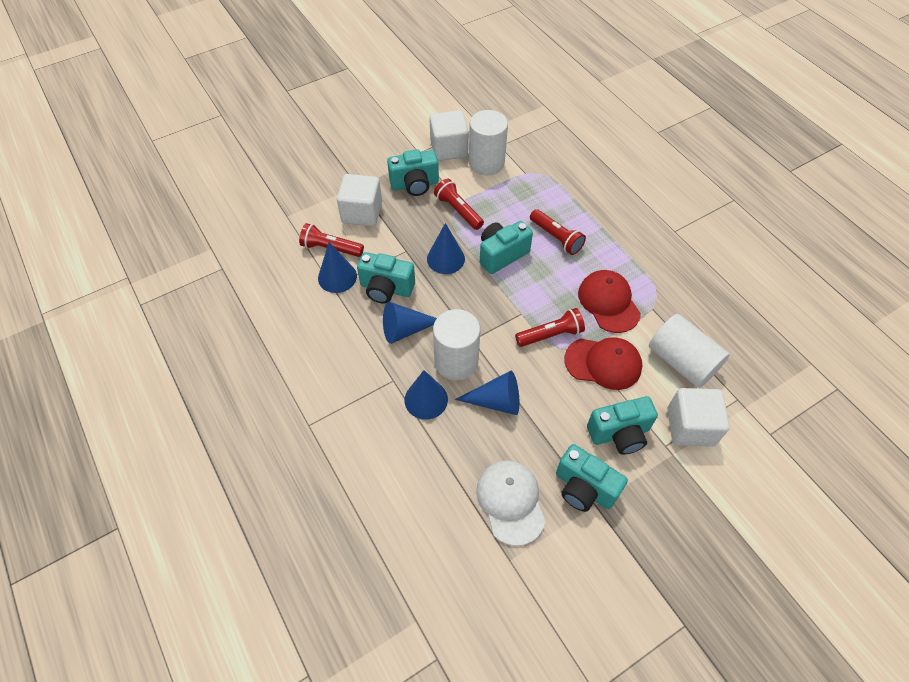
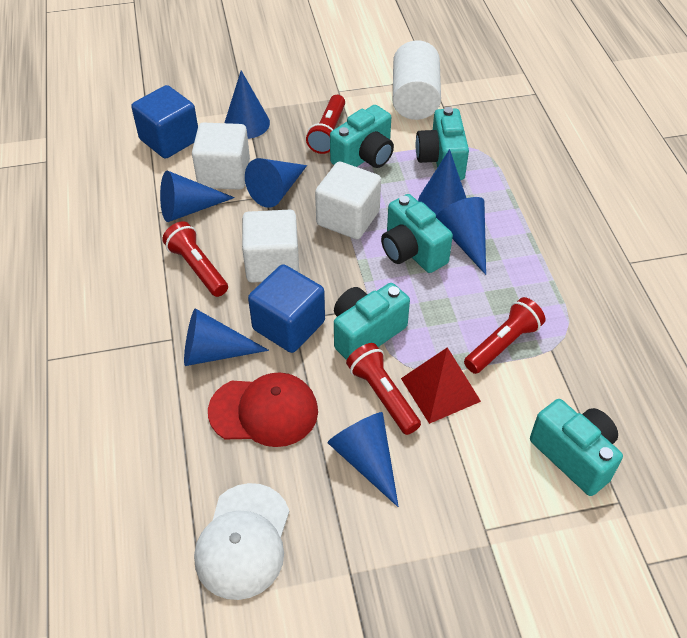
blue cone: [318,242,357,293] [383,302,437,344] [405,370,448,420] [427,223,465,274] [455,371,519,415] = 5 -> [160,171,235,222] [184,309,269,366] [224,70,270,139] [245,158,307,208] [327,412,399,507] [418,149,466,216] [436,197,486,275] = 7
blue cube: none = 0 -> [131,85,198,159] [248,264,325,353] = 2
red cap: [564,337,642,390] [578,270,641,333] = 2 -> [208,372,318,447] = 1
red pyramid: none = 0 -> [401,347,481,424] = 1
white cylinder: [433,309,480,380] [469,110,508,175] [649,314,730,388] = 3 -> [393,40,441,120] = 1

